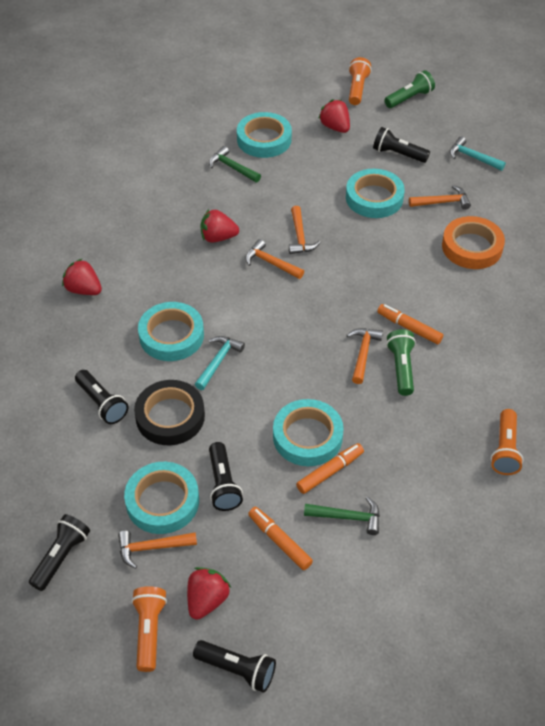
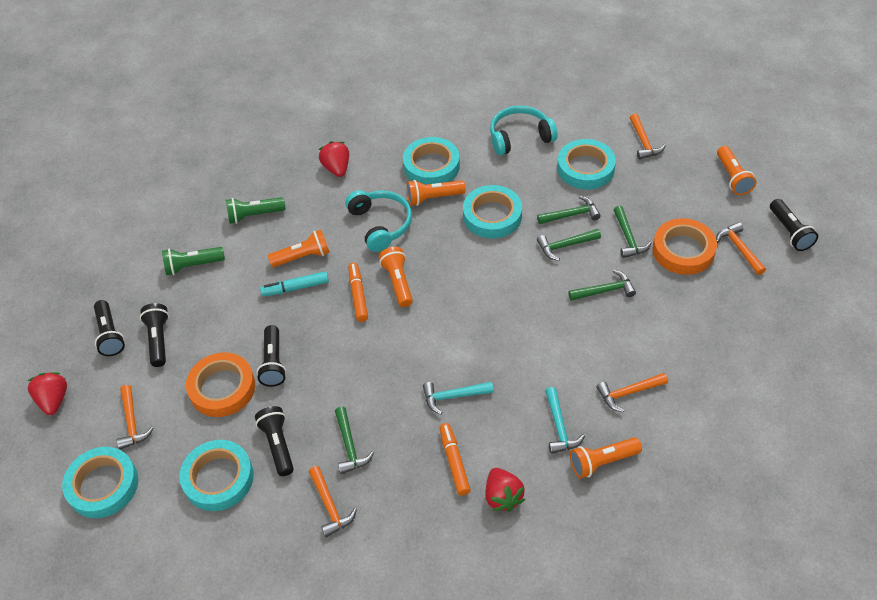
black tape: [134,380,205,445] = 1 -> none = 0
green hammer: [209,146,261,183] [304,496,380,535] = 2 -> [335,407,374,474] [537,195,601,224] [537,229,601,261] [568,269,636,301] [614,206,652,258] = 5
orange flashlight: [131,586,167,672] [349,57,372,105] [490,409,524,475] = 3 -> [268,230,330,267] [379,247,413,307] [407,180,466,206] [570,437,642,478] [717,146,757,195] = 5
orange marker: [248,507,313,570] [296,443,364,494] [377,304,443,344] = 3 -> [348,263,368,322] [440,423,471,496] = 2
orange tape: [442,216,505,269] = 1 -> [186,352,255,417] [652,218,717,275] = 2
red strawberry: [62,259,102,295] [187,567,231,620] [200,209,239,243] [318,99,350,133] = 4 -> [28,372,67,415] [319,141,349,177] [485,468,525,512] = 3
turquoise headphones: none = 0 -> [345,190,412,252] [490,106,558,156] = 2
turquoise marker: none = 0 -> [260,271,329,296] = 1

